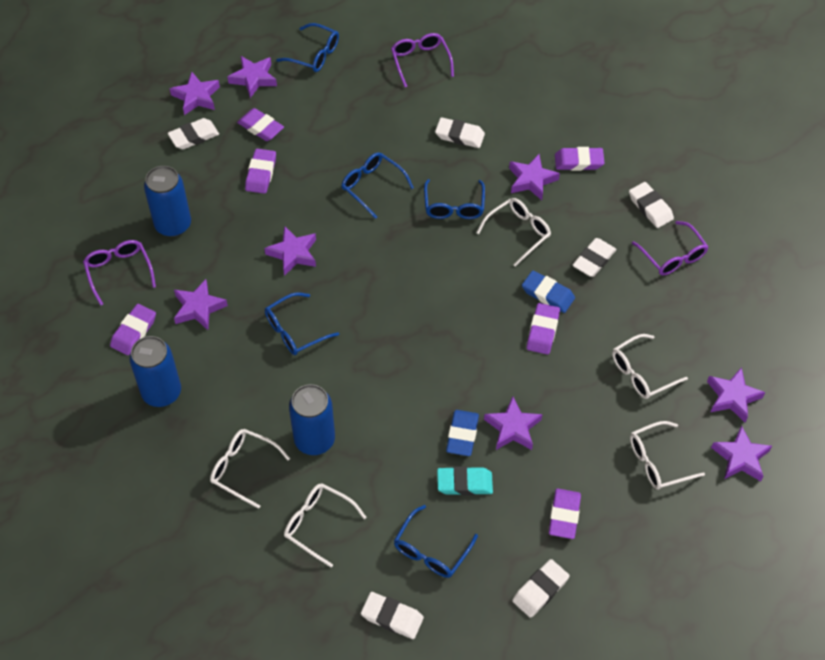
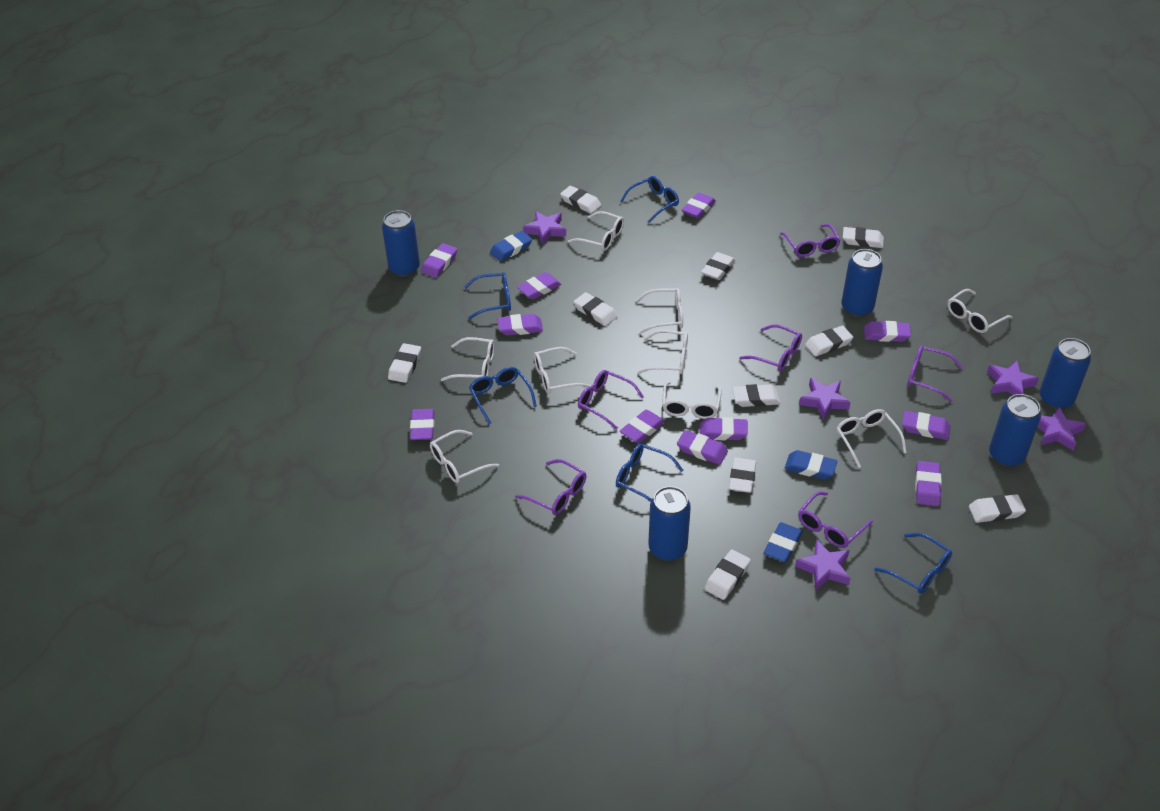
blue can: [129,336,181,407] [144,166,191,237] [289,384,335,455] = 3 -> [382,210,420,277] [648,486,691,561] [841,249,883,317] [989,394,1041,467] [1039,338,1091,409] = 5
blue eraser: [446,410,479,456] [522,270,575,313] = 2 -> [490,231,532,261] [764,522,803,562] [785,450,837,479] = 3
purple eraser: [110,304,156,355] [237,108,284,141] [245,149,276,194] [527,303,560,354] [549,489,581,539] [555,147,604,171] = 6 -> [410,409,435,440] [421,243,457,278] [497,314,543,336] [517,272,561,299] [620,410,665,443] [677,430,728,465] [682,193,716,218] [700,417,748,440] [864,321,911,342] [902,411,950,440] [915,461,942,506] = 11
purple glasses: [83,240,156,306] [391,33,454,87] [632,221,708,275] = 3 -> [515,459,586,515] [578,370,644,430] [739,325,802,371] [780,224,841,257] [798,492,873,548] [908,345,963,402] = 6
purple star: [170,72,220,115] [174,279,228,330] [227,56,277,98] [264,226,316,276] [484,396,543,450] [509,154,560,200] [707,367,765,422] [711,425,772,481] = 8 -> [523,211,566,245] [795,539,850,590] [799,378,851,420] [987,361,1039,395] [1038,406,1086,451] = 5
turquoise eraser: [437,466,493,495] = 1 -> none = 0
white eraser: [168,118,219,149] [361,592,424,639] [435,117,485,148] [512,559,569,618] [572,238,616,277] [629,182,674,228] = 6 -> [388,343,421,383] [560,186,601,214] [574,292,618,326] [701,252,735,280] [705,549,751,600] [729,458,756,493] [732,384,780,407] [805,326,853,357] [843,227,884,248] [969,494,1026,523] = 10
white glasses: [210,429,290,509] [284,483,367,567] [476,198,551,267] [612,334,688,399] [630,421,705,490] = 5 -> [430,430,499,483] [441,337,494,381] [534,347,591,394] [567,211,624,251] [636,288,683,333] [637,330,688,374] [662,381,722,419] [836,409,907,468] [947,289,1013,333] = 9

